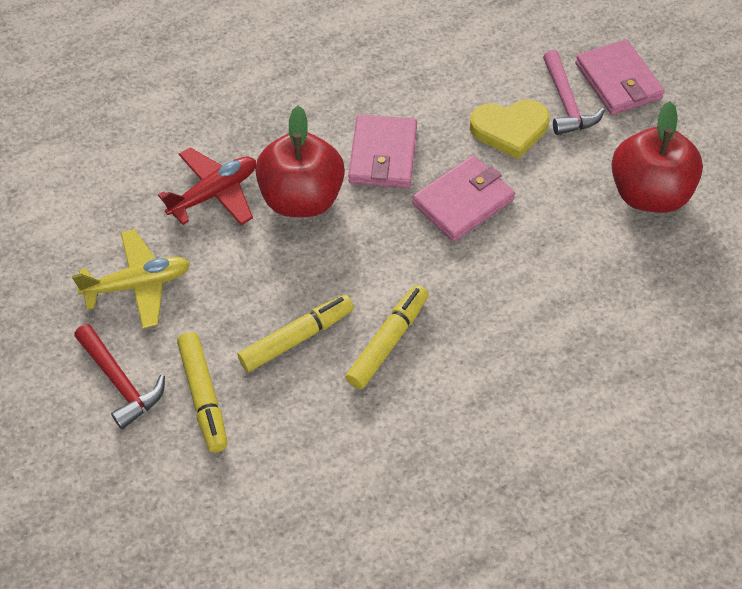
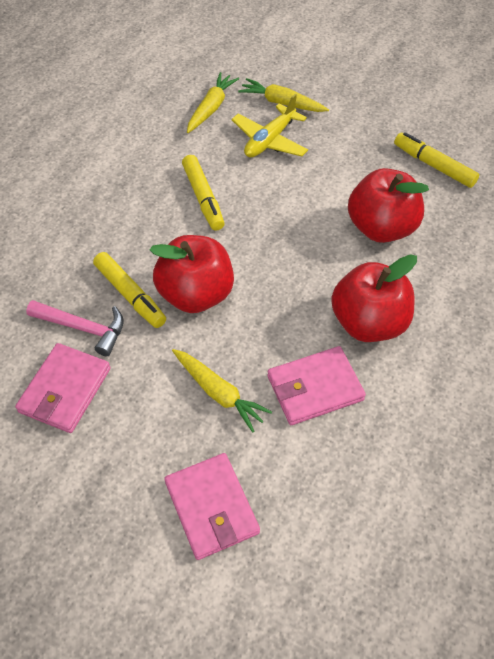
red apple: [255,106,345,217] [611,101,703,213] = 2 -> [150,235,234,313] [331,254,417,342] [348,168,429,243] = 3
red hammer: [74,324,165,429] = 1 -> none = 0
red plane: [158,147,256,225] = 1 -> none = 0
yellow carrot: none = 0 -> [172,349,272,432] [187,72,239,133] [238,78,329,112] = 3
yellow heart: [470,100,550,159] = 1 -> none = 0

